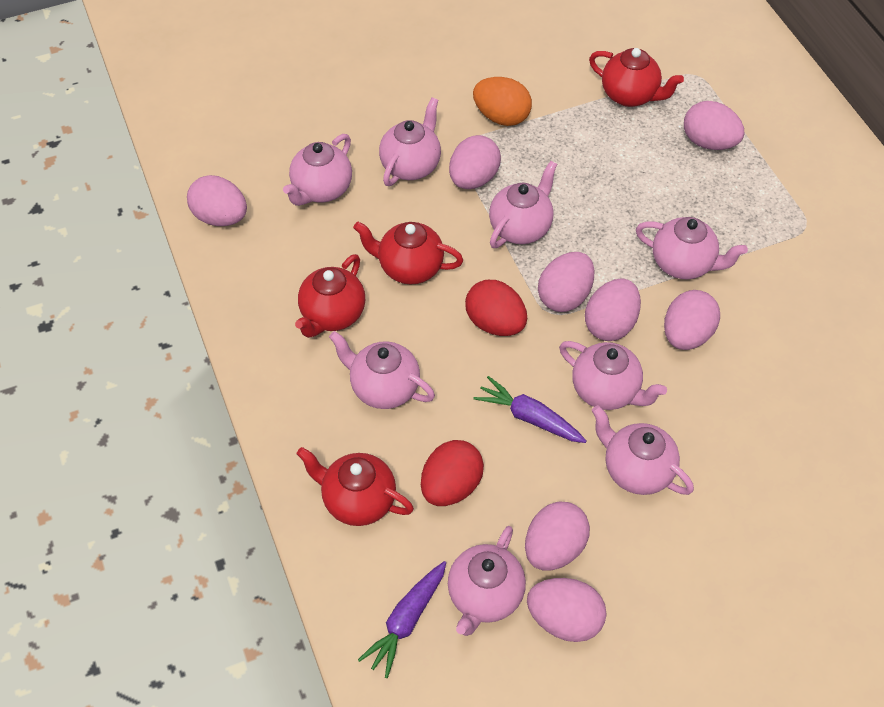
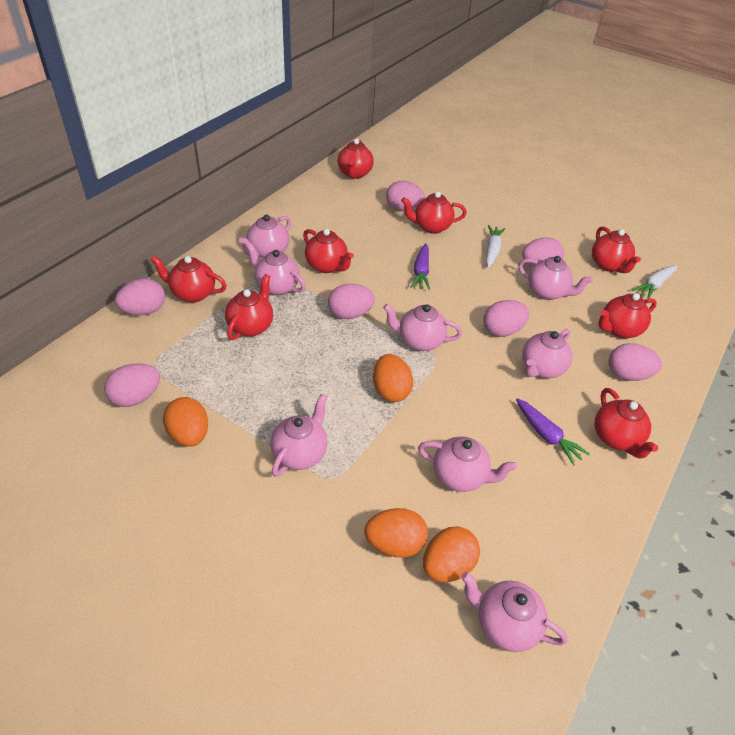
orange egg: [473,77,532,126] = 1 -> [163,397,208,447] [364,508,428,558] [373,354,413,402] [423,526,480,582] = 4
pink egg: [187,175,247,226] [449,135,501,189] [525,502,590,571] [527,578,606,642] [538,252,594,312] [585,278,641,341] [664,290,720,350] [684,101,745,150] = 8 -> [104,363,160,407] [115,279,165,315] [328,284,375,319] [386,180,425,211] [483,300,529,337] [522,237,564,267] [608,343,662,381] = 7
red egg: [421,440,484,506] [465,280,527,336] = 2 -> none = 0
red teapot: [295,254,365,338] [297,447,414,526] [353,222,463,285] [589,48,684,107] = 4 -> [150,256,227,302] [225,274,273,340] [303,229,354,273] [338,138,374,179] [401,191,467,234] [592,226,641,273] [594,388,658,459] [599,293,657,338] = 8
white carrot: none = 0 -> [486,225,505,268] [632,265,677,299] = 2

